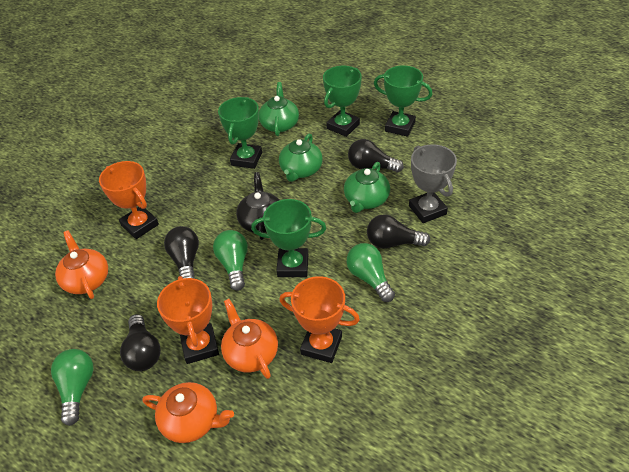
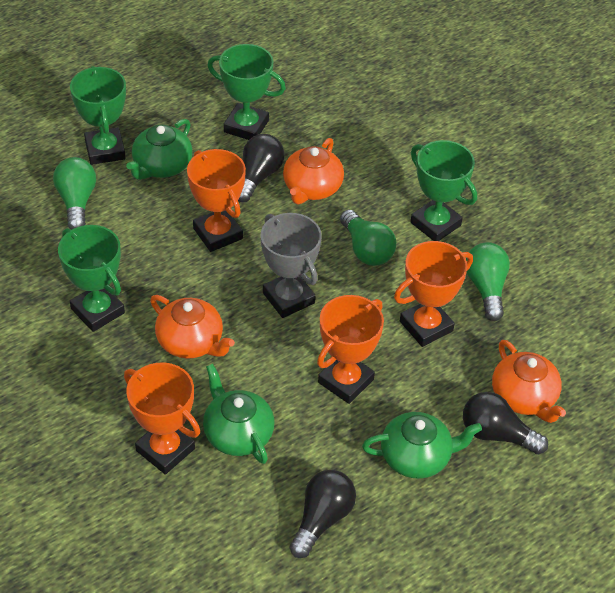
black light bulb: [120,314,161,371] [164,226,199,279] [348,139,404,172] [367,214,430,249] = 4 -> [238,134,285,202] [289,470,356,558] [463,392,548,454] = 3
black teapot: [236,172,279,240] = 1 -> none = 0
orange trophy: [99,161,159,239] [157,276,219,364] [279,276,360,363] = 3 -> [124,363,200,474] [187,149,246,252] [317,295,384,404] [394,241,473,347] = 4

